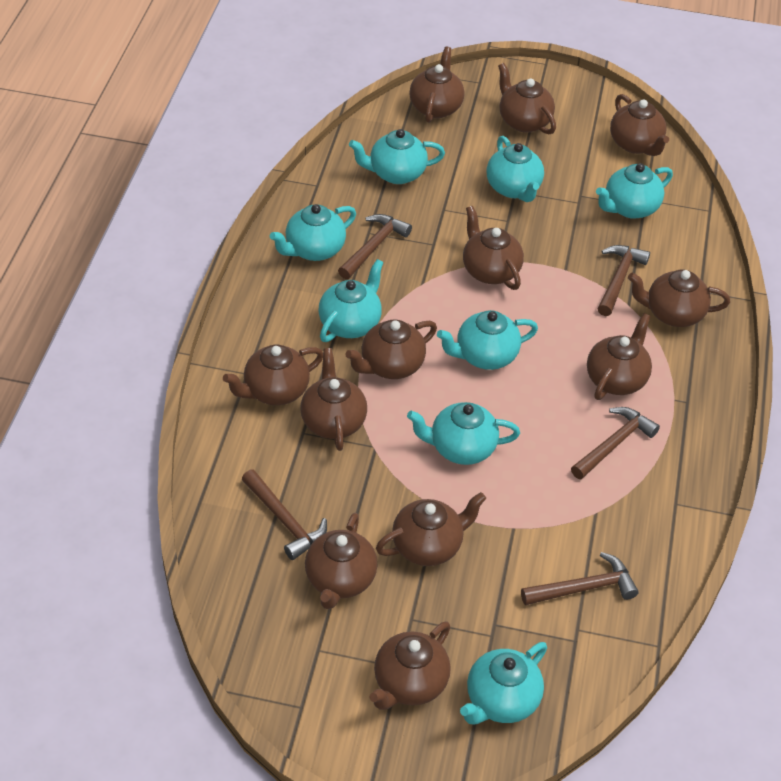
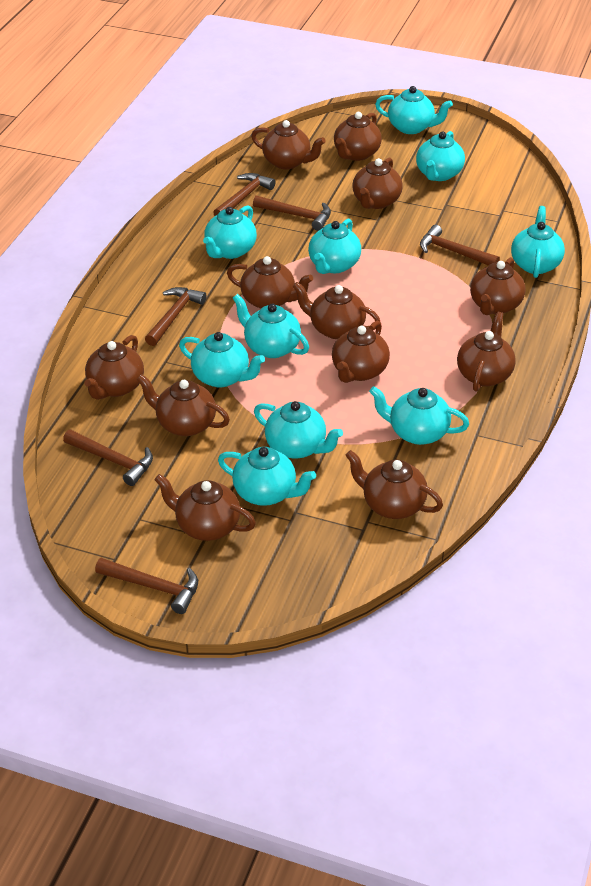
brown hammer: [242,469,327,560] [338,214,412,279] [521,552,639,605] [571,407,660,480] [598,245,650,316] = 5 -> [63,430,153,486] [95,558,198,614] [145,287,206,346] [213,173,276,216] [253,195,331,231] [420,225,500,266] = 6
turquoise teapot: [270,204,356,261] [318,259,384,342] [349,129,445,184] [407,402,520,465] [437,310,538,370] [460,642,547,724] [487,136,544,202] [596,163,673,219] = 8 -> [179,332,265,388] [203,206,257,259] [218,447,316,506] [233,294,309,358] [254,401,343,459] [308,219,361,274] [369,386,469,445] [375,86,453,134] [416,131,465,181] [511,206,565,278] = 10

